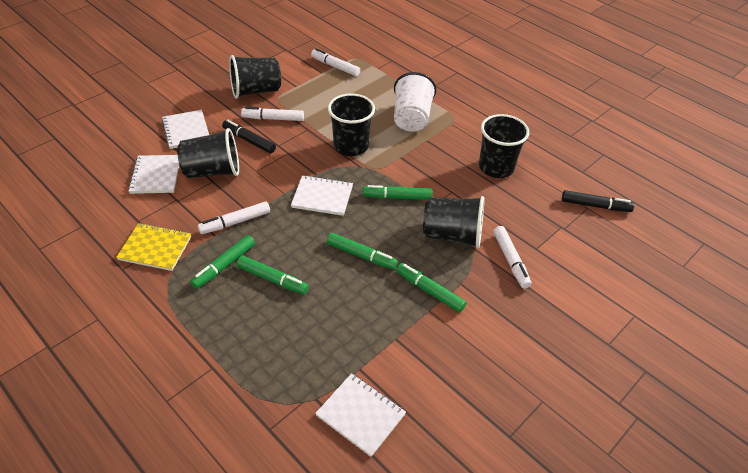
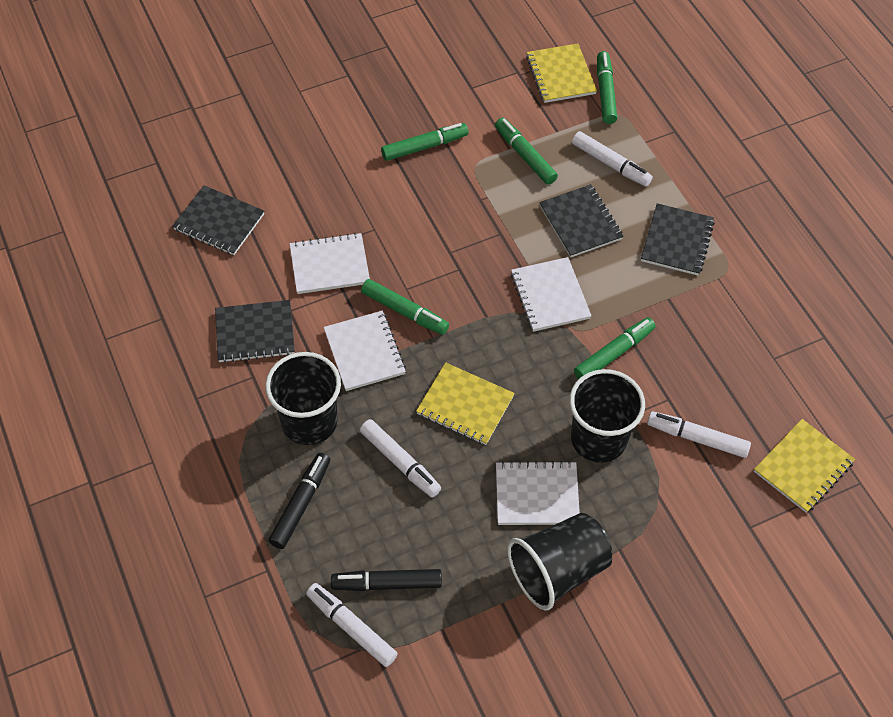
black cup: [177,128,239,178] [229,55,281,99] [328,93,375,156] [423,196,484,248] [479,114,529,178] = 5 -> [265,352,341,445] [507,513,612,610] [569,369,645,463] = 3
black notebook: none = 0 -> [172,185,264,255] [215,300,295,363] [539,184,624,258] [641,203,715,275] = 4
white cup: [394,72,436,132] = 1 -> none = 0
yellow notebook: [116,223,192,271] = 1 -> [416,362,515,445] [526,43,597,103] [754,419,855,513] = 3

